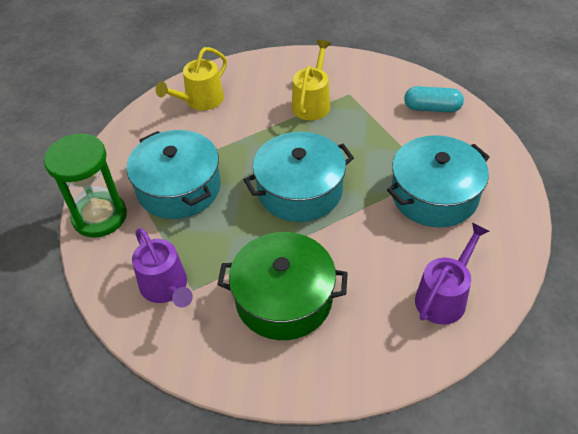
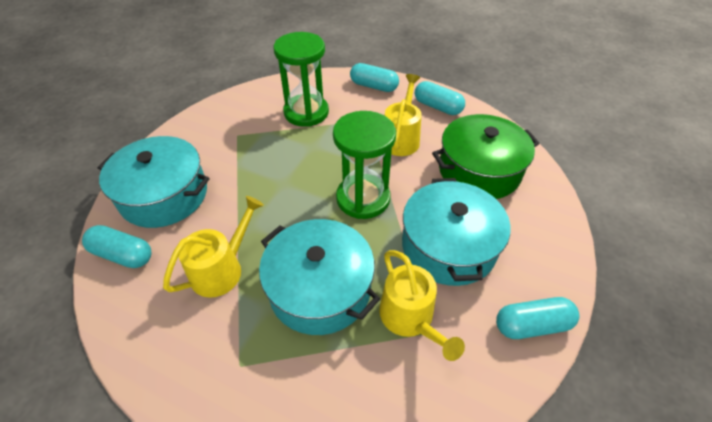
green hourglass: [44,133,127,238] = 1 -> [274,32,329,127] [333,111,396,219] = 2
purple watering can: [132,228,193,308] [415,222,490,325] = 2 -> none = 0
turquoise capsule: [404,86,464,113] = 1 -> [82,225,151,268] [350,63,399,92] [415,81,465,115] [496,297,579,339] = 4
yellow watering can: [156,47,227,110] [292,40,331,121] = 2 -> [163,196,264,298] [379,250,465,361] [385,74,422,156] = 3

